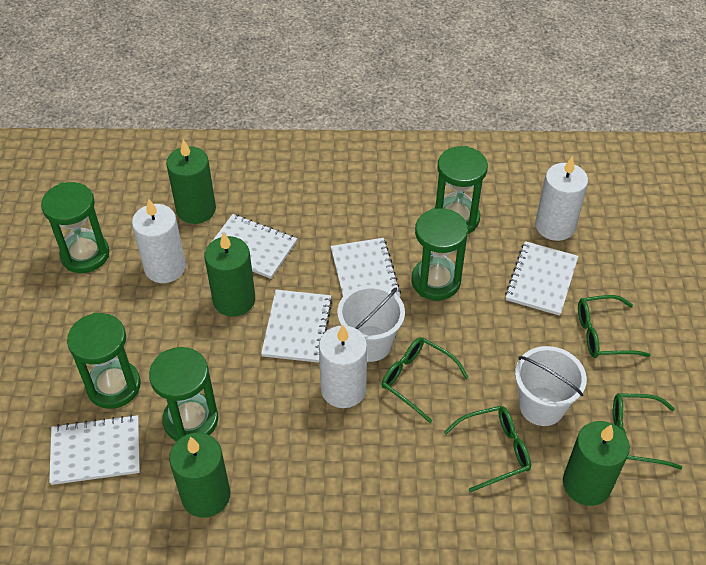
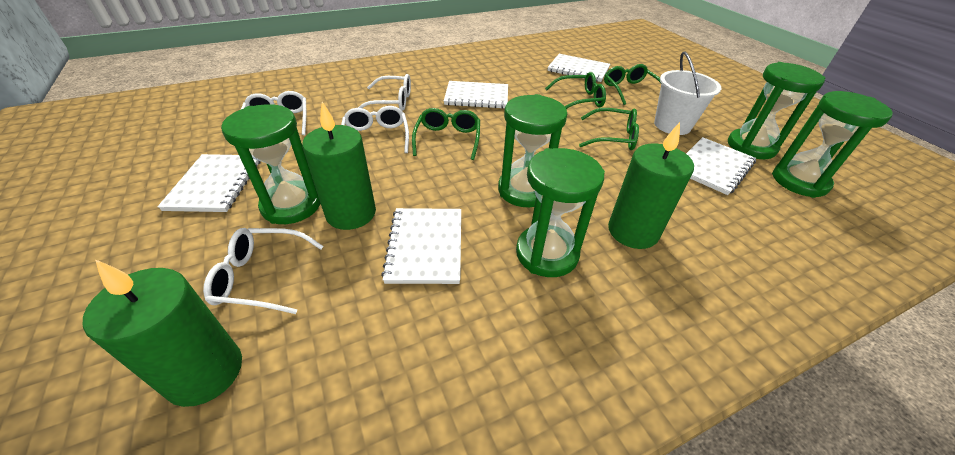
green candle: [166,139,216,224] [169,433,230,518] [204,232,255,317] [563,421,630,506] = 4 -> [83,259,242,407] [302,102,376,230] [608,122,694,249] = 3
white bucket: [338,285,405,362] [515,346,587,426] = 2 -> [654,52,721,135] = 1
white candle: [132,199,186,283] [319,325,367,408] [535,156,588,241] = 3 -> none = 0
white glasses: none = 0 -> [203,228,323,314] [240,91,306,135] [341,106,409,153] [358,74,411,111] = 4

